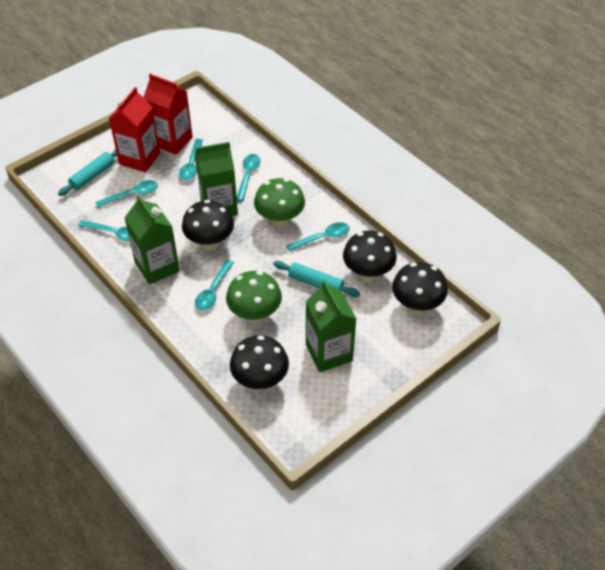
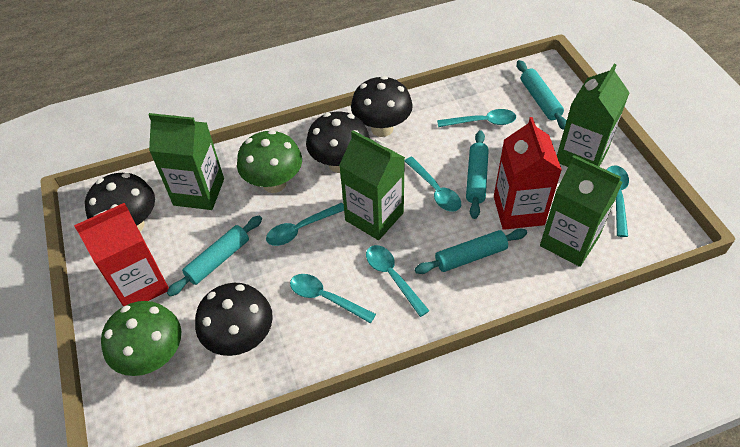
green carton: [125,195,180,285] [195,142,238,216] [306,280,357,372] = 3 -> [149,113,224,210] [339,130,405,240] [540,155,622,267] [557,64,630,167] = 4
turquoise rolling pin: [58,149,117,196] [273,261,360,297] = 2 -> [167,215,262,296] [415,228,527,274] [466,130,489,219] [517,60,567,130] = 4

